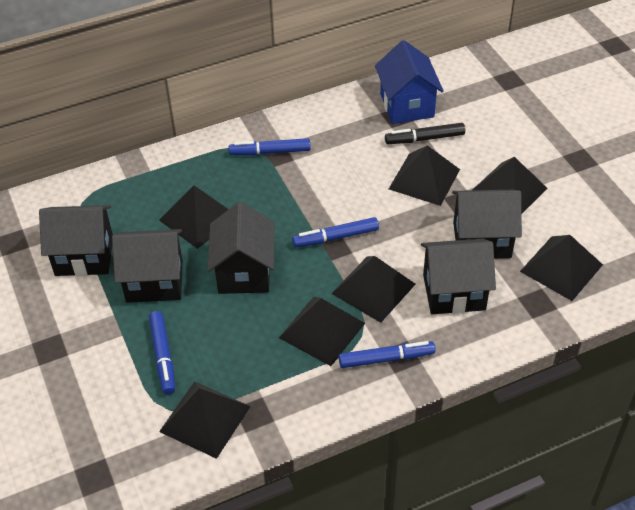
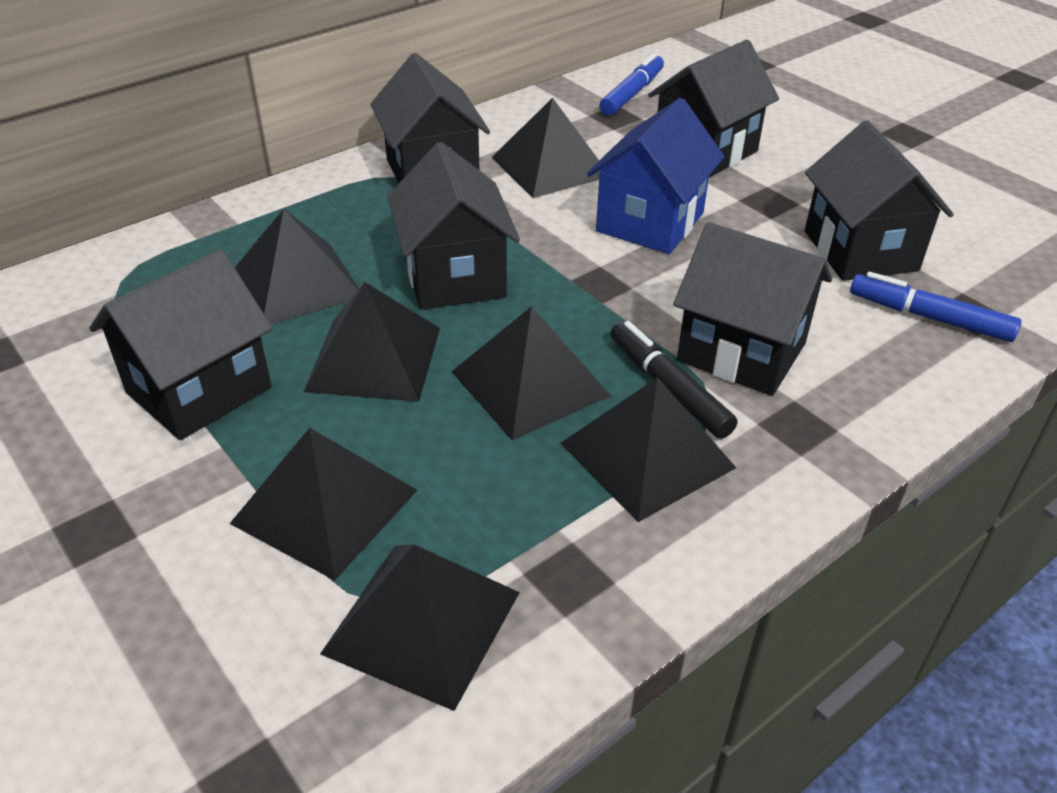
black house: [39,205,113,276] [112,229,183,303] [207,202,274,294] [421,238,496,314] [452,190,522,259] = 5 -> [89,249,273,440] [370,53,490,184] [387,142,520,310] [648,40,779,177] [673,222,832,396] [805,120,954,281] = 6
blue marker: [149,311,175,395] [229,138,311,155] [292,217,379,247] [339,341,436,368] = 4 -> [599,53,664,116] [850,272,1021,342] = 2

